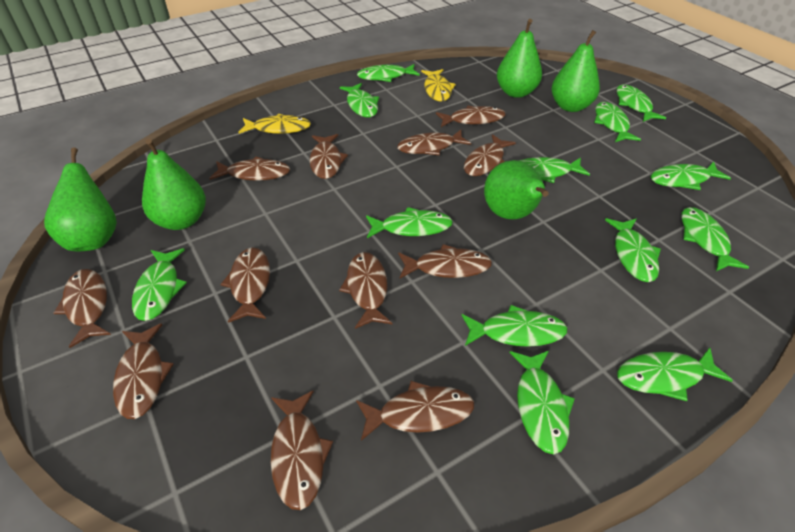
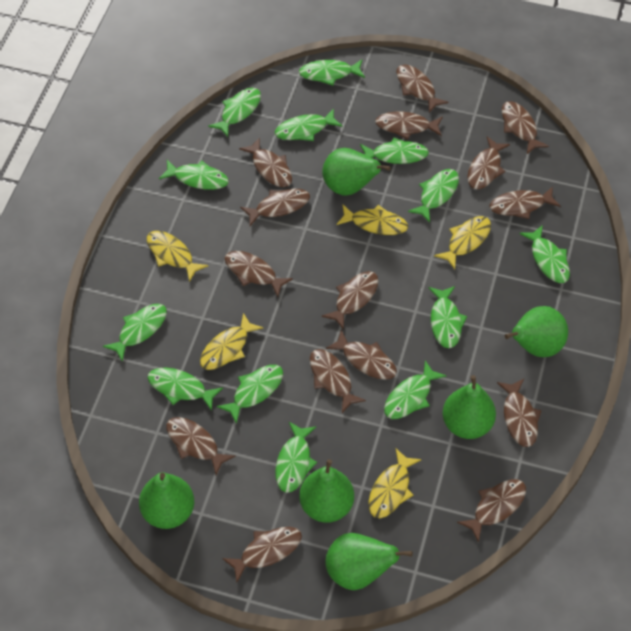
brown fish: [53,269,111,348] [113,323,174,419] [209,157,290,181] [220,247,270,323] [271,391,333,510] [310,134,348,179] [339,252,392,329] [356,381,474,441] [397,130,471,156] [398,244,492,278] [436,106,506,127] [464,134,516,176] = 12 -> [166,417,236,475] [222,527,302,582] [224,251,293,297] [239,137,292,187] [240,189,310,226] [310,349,366,413] [322,271,378,330] [326,329,397,380] [375,112,443,140] [396,65,449,113] [457,479,526,543] [467,137,510,189] [490,186,560,219] [497,379,542,447] [502,101,549,154] = 15
green pear: [44,147,117,251] [142,139,206,230] [484,160,549,219] [497,19,542,98] [551,30,600,112] = 5 -> [139,472,194,529] [299,459,354,523] [322,148,391,196] [325,533,413,590] [442,375,496,439] [505,306,568,357] = 6
yellow fish: [238,114,311,134] [421,69,456,102] = 2 -> [147,231,208,282] [200,313,263,370] [336,204,408,235] [369,448,422,518] [434,216,491,269] = 5

